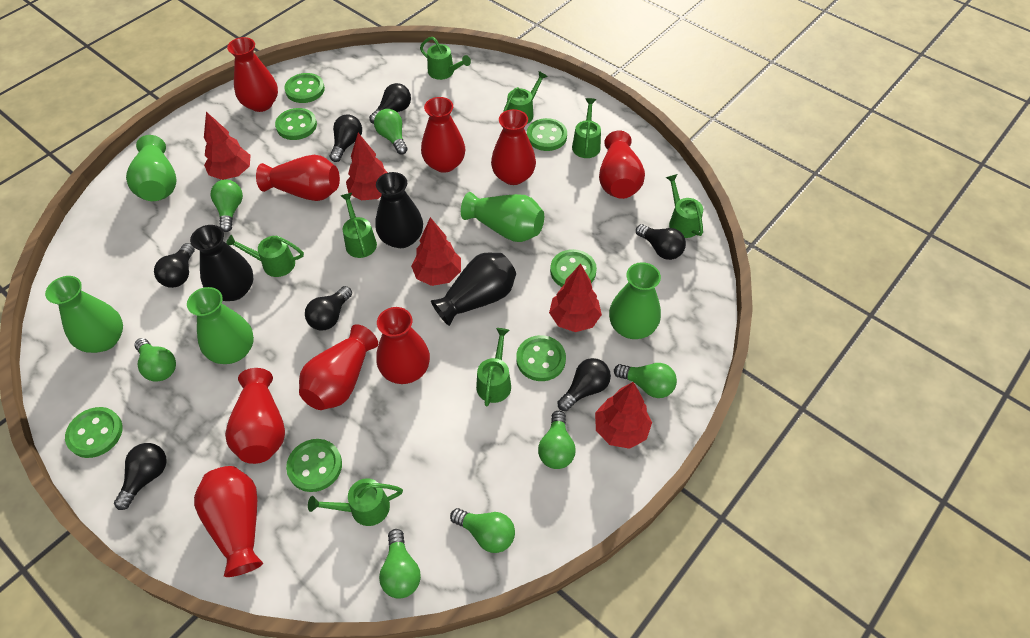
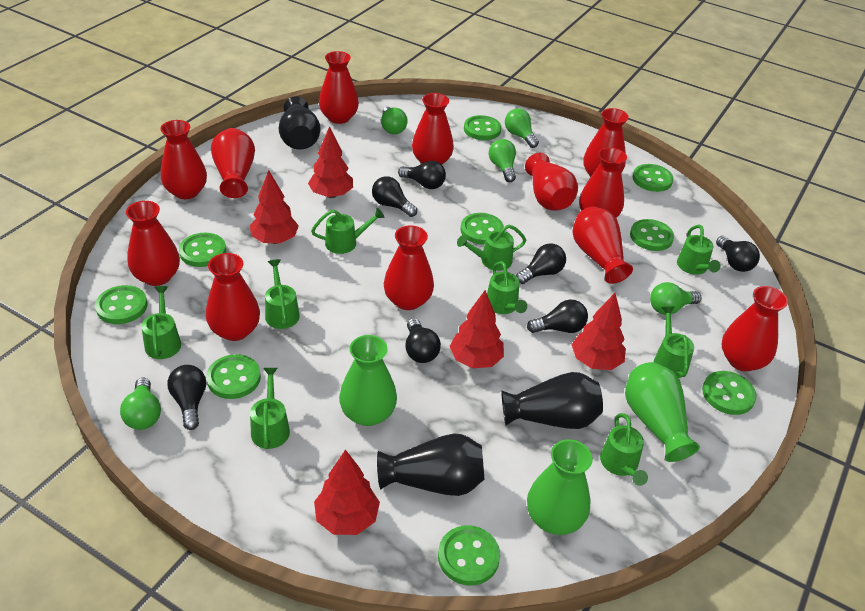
green button: [65,407,123,458] [275,108,317,140] [284,73,325,103] [286,439,342,492] [516,335,566,381] [527,118,567,151] [550,249,597,287] = 7 -> [95,285,147,324] [179,233,226,267] [206,354,261,399] [438,525,500,585] [461,213,504,245] [464,115,501,140] [630,219,674,251] [633,164,674,192] [702,371,757,415] = 9
green light bulb: [134,338,176,382] [211,180,243,232] [374,109,408,154] [379,529,421,599] [450,508,515,553] [538,411,576,469] [614,363,677,398] = 7 -> [120,378,161,430] [381,107,408,134] [489,139,516,182] [505,108,539,148] [650,282,702,315] = 5
green vase: [45,276,123,353] [126,135,177,201] [187,287,254,364] [461,192,544,242] [609,262,661,339] = 5 -> [339,335,397,426] [527,439,593,535] [625,362,700,462] = 3
green watering can: [226,235,304,277] [308,478,403,526] [341,193,377,258] [420,37,471,80] [476,328,511,406] [503,71,548,124] [572,98,601,158] [666,174,703,238] = 8 -> [141,286,181,359] [250,368,290,449] [265,259,300,329] [311,208,384,254] [457,225,526,271] [487,261,527,314] [600,413,648,486] [654,306,694,378] [677,225,720,275] = 9
red vase: [194,466,263,577] [225,368,285,464] [227,37,278,112] [256,155,340,201] [299,324,378,410] [376,307,430,384] [421,97,465,173] [491,109,536,185] [599,131,645,199] = 9 -> [126,201,180,286] [160,120,207,199] [206,253,260,341] [211,128,255,198] [319,51,359,124] [384,226,434,310] [412,93,454,165] [525,153,578,211] [573,206,633,284] [579,147,627,218] [583,108,629,177] [722,286,788,371] = 12

